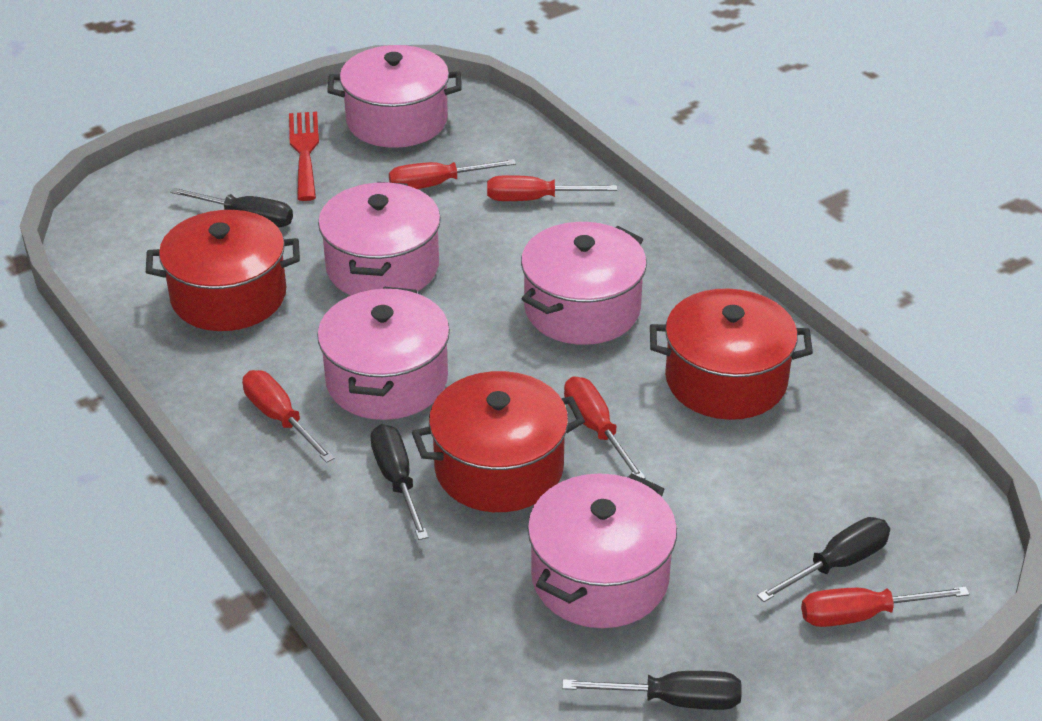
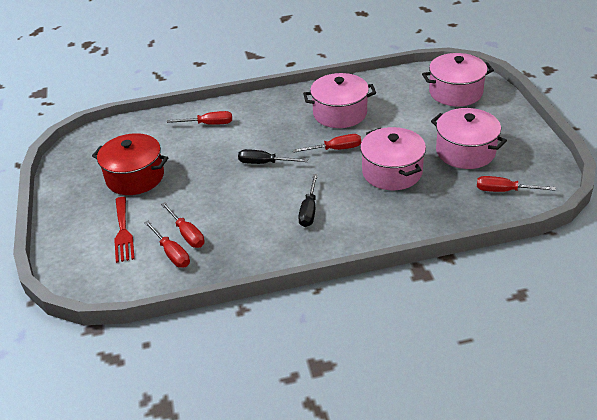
black screwdriver: [170,187,293,227] [370,424,429,540] [562,671,742,710] [757,517,890,602] = 4 -> [238,149,308,164] [298,174,318,227] = 2
pink pot: [317,287,450,420] [318,182,441,295] [327,45,462,148] [521,222,647,345] [528,474,677,628] = 5 -> [303,73,376,128] [360,127,426,190] [422,53,494,106] [431,108,507,169] = 4
red pot: [146,210,300,331] [412,371,585,512] [650,288,813,420] = 3 -> [92,133,168,195] = 1

